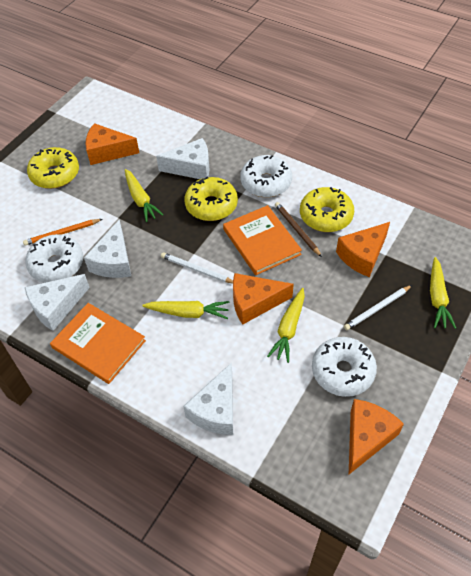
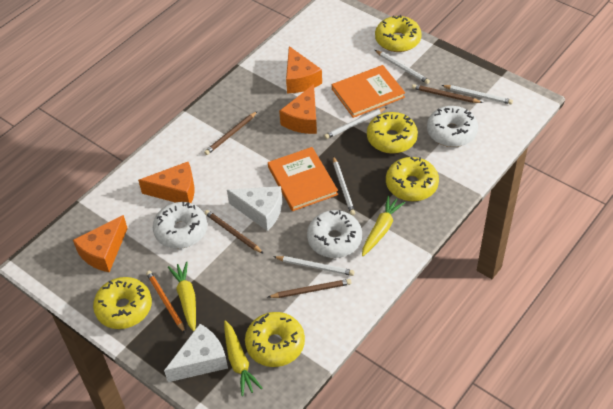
brown pencil: [275,202,322,257] = 1 -> [204,111,258,155] [204,210,264,254] [268,279,352,298] [412,84,483,103] = 4
white cheese: [25,274,90,331] [84,220,131,278] [156,138,209,179] [183,362,233,435] = 4 -> [164,324,228,382] [227,186,282,231] = 2
white pencil: [161,252,233,284] [344,285,412,330] = 2 -> [274,256,354,276] [324,107,387,139] [333,156,355,215] [375,50,430,84] [441,85,513,104] = 5
yellow carrot: [125,169,163,222] [142,301,229,319] [267,288,305,363] [430,257,456,329] = 4 -> [168,262,196,332] [224,320,263,396] [362,196,406,256] = 3
yellow donut: [27,147,79,189] [184,177,238,221] [300,187,354,232] = 3 -> [93,277,152,329] [245,312,305,367] [367,112,418,154] [375,15,422,52] [386,157,439,201] = 5

